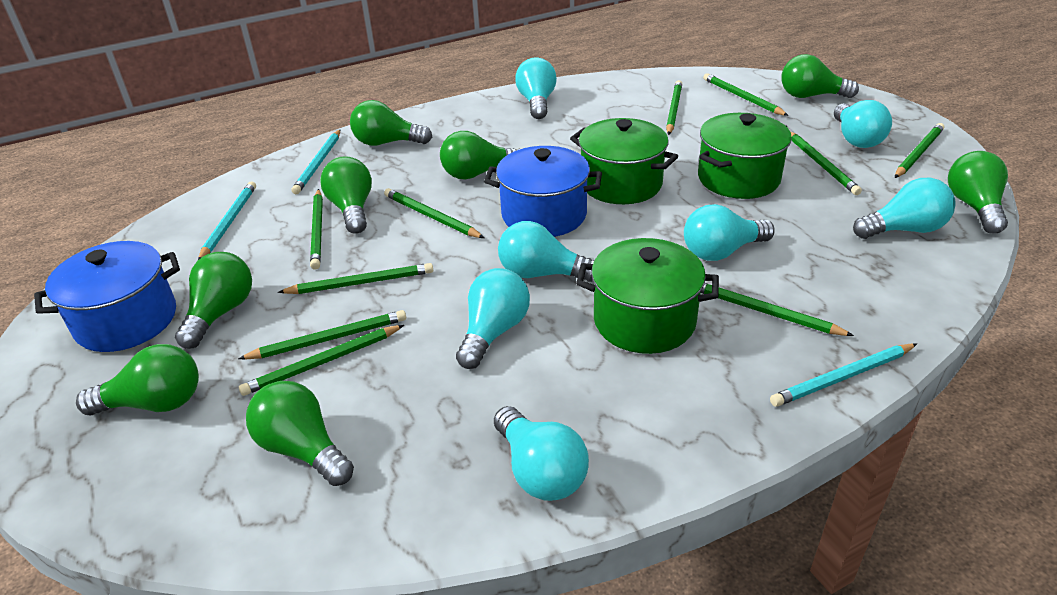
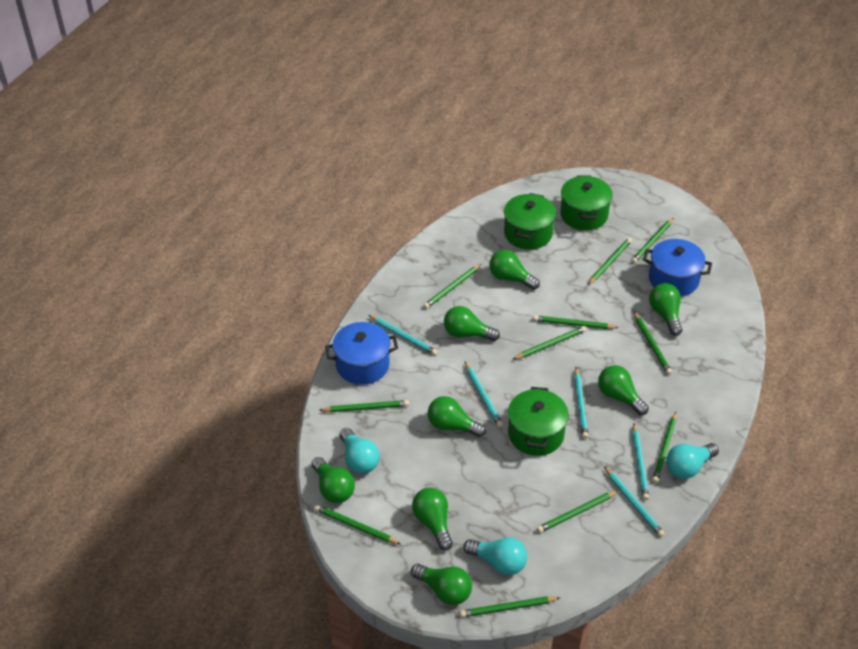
green pencil: [238,310,406,359] [239,325,404,396] [278,263,433,294] [310,189,323,270] [384,188,484,238] [666,80,682,135] [701,283,854,336] [703,73,789,116] [790,131,862,195] [895,123,944,178] = 10 -> [314,504,401,544] [320,400,409,412] [424,264,481,309] [460,596,560,617] [513,326,586,359] [533,315,619,329] [537,490,619,533] [588,238,632,285] [631,218,674,263] [634,312,672,375] [652,412,677,483] = 11
turquoise light bulb: [456,268,530,369] [494,406,589,501] [498,221,594,282] [515,57,557,119] [684,204,775,261] [834,100,892,148] [853,178,956,239] = 7 -> [339,428,380,474] [463,537,527,575] [666,443,719,479] = 3
turquoise pencil: [198,181,256,260] [292,130,340,194] [770,343,917,407] = 3 -> [368,315,437,355] [465,362,503,427] [574,368,588,438] [604,467,665,537] [632,424,649,500] = 5

